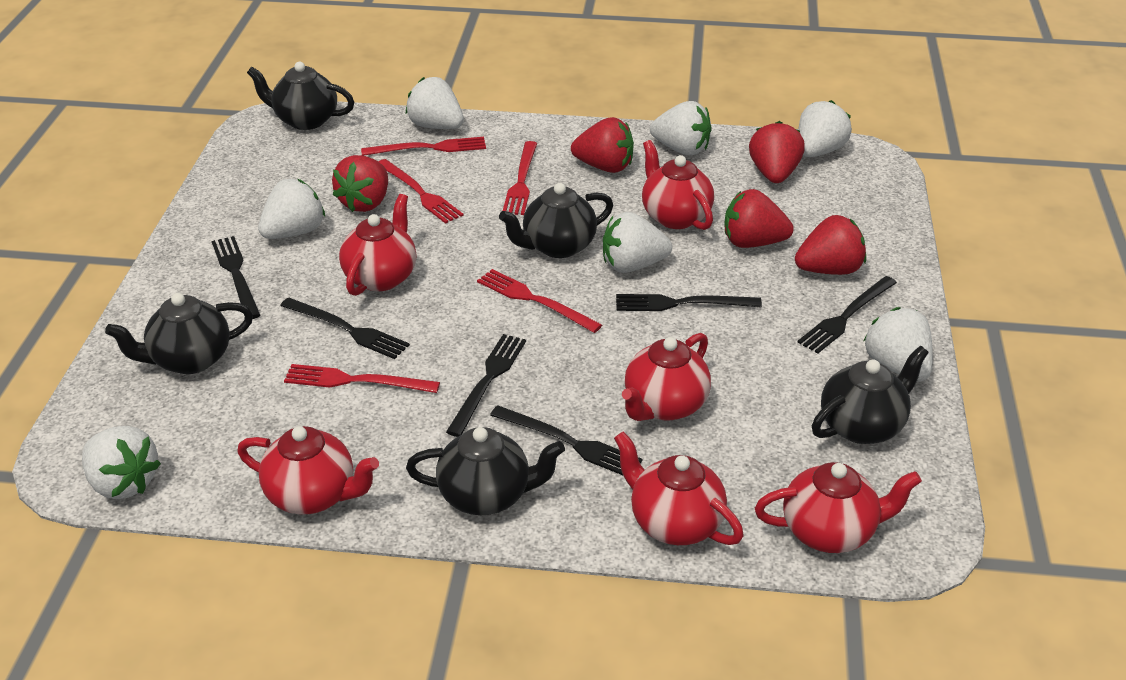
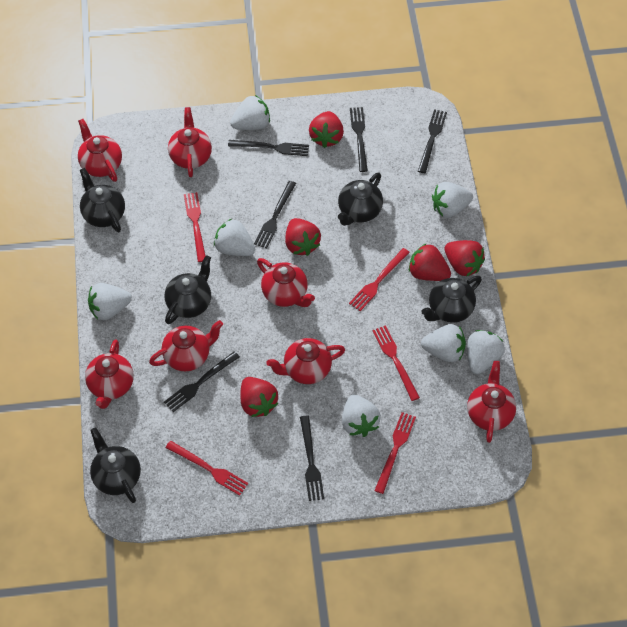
red teapot: [237,426,379,514] [339,194,417,296] [614,431,744,545] [622,333,711,421] [642,140,714,230] [755,462,922,553] = 6 -> [78,119,122,182] [85,340,134,409] [149,320,223,371] [168,107,212,177] [257,258,315,307] [266,338,345,384] [467,361,516,443] = 7

